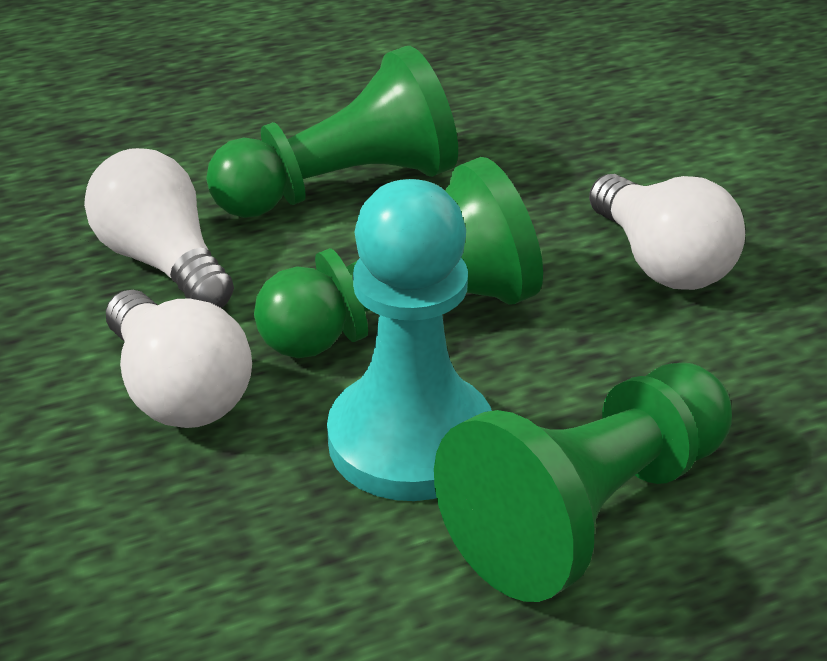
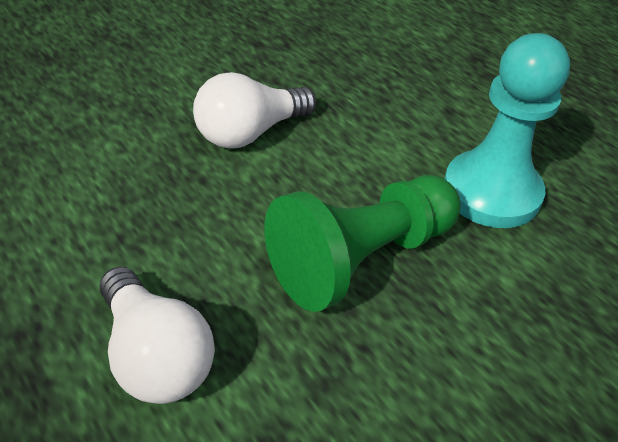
green pawn: [206,46,458,218] [254,157,543,358] [434,363,732,602] = 3 -> [264,175,461,312] = 1
white light bulb: [84,148,234,308] [106,290,252,428] [589,174,745,290] = 3 -> [100,266,215,404] [193,72,316,149] = 2

